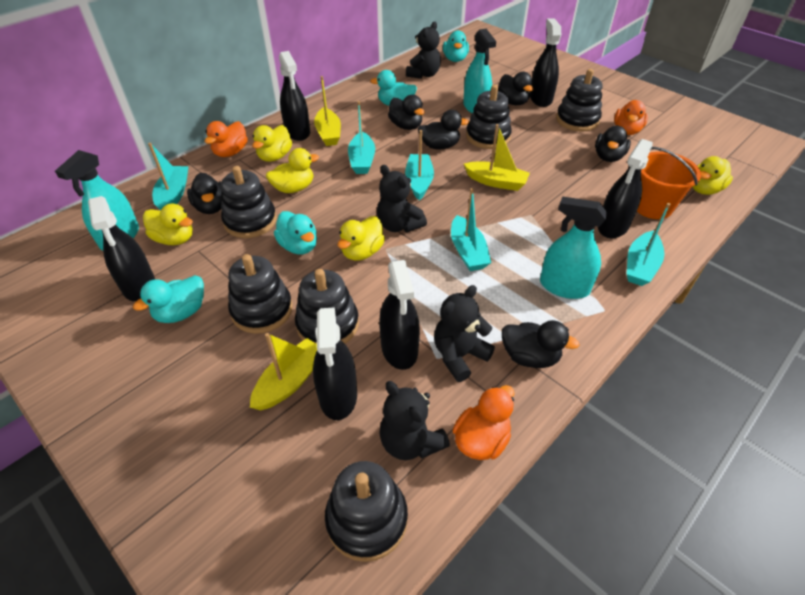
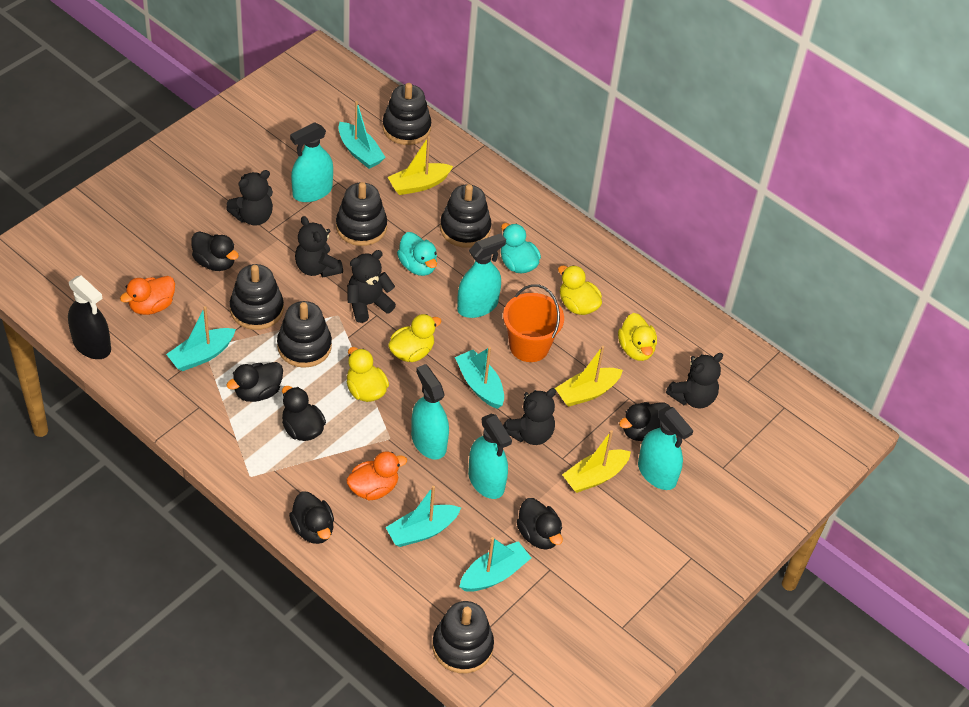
black spray bottle: [88,196,155,302] [279,51,310,141] [313,307,357,420] [379,260,420,370] [530,18,561,107] [598,139,653,238] = 6 -> [68,275,111,359] = 1
black teddy bear: [377,165,427,232] [379,381,450,460] [406,22,441,79] [434,285,495,382] = 4 -> [226,170,273,226] [295,216,343,278] [347,250,396,323] [503,388,556,445] [666,353,723,409] = 5
orange duck: [205,121,248,157] [453,385,514,460] [614,100,648,135] = 3 -> [120,276,175,315] [346,451,407,500] = 2
turquoise duck: [133,275,204,323] [274,211,317,254] [370,70,417,106] [443,30,469,62] = 4 -> [397,232,437,276] [501,223,541,273] = 2
turquoise spray bottle: [55,150,139,251] [463,29,496,113] [540,196,607,299] = 3 -> [290,122,333,202] [411,364,449,459] [457,233,506,318] [468,414,512,499] [638,406,693,490] = 5
yellow duck: [143,204,193,245] [252,125,292,162] [266,148,319,193] [337,216,385,261] [692,156,733,195] = 5 -> [347,347,389,402] [388,314,441,362] [558,265,602,315] [618,313,657,361] = 4

